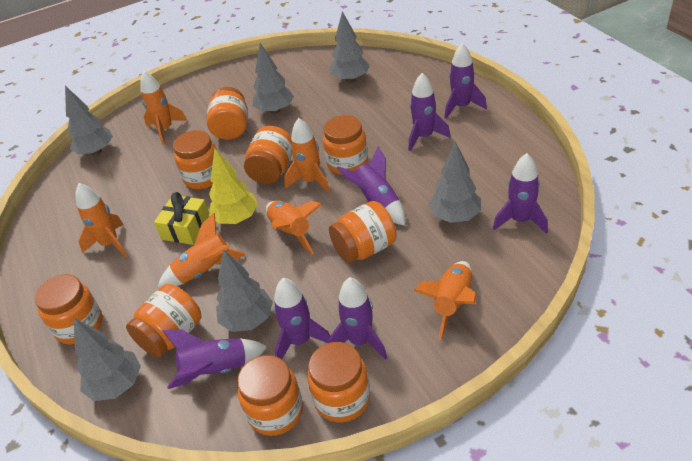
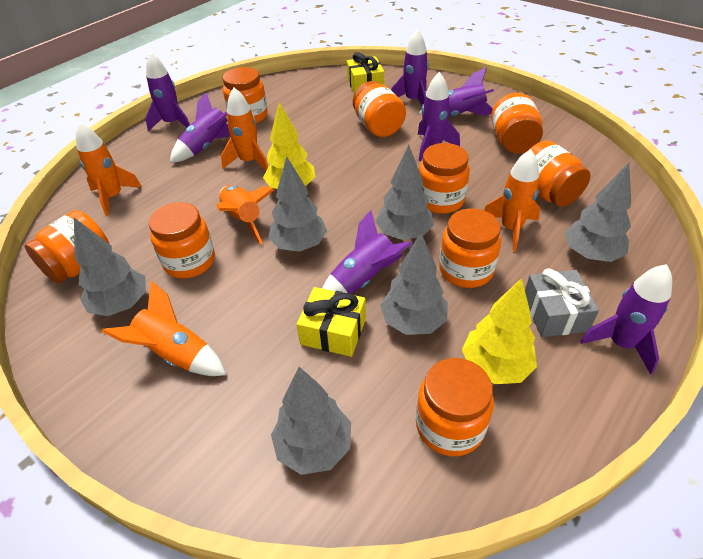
grey gift: none = 0 -> [525,268,599,337] = 1
orange rocket: [76,183,127,257] [140,71,187,145] [157,213,245,288] [266,201,322,254] [284,118,330,193] [413,261,477,340] = 6 -> [76,122,142,216] [102,281,226,376] [216,185,274,244] [221,87,268,171] [484,149,540,252] = 5
yellow gift: [154,192,210,245] = 1 -> [297,287,366,357] [347,52,384,94] = 2
yellow tree: [209,148,258,224] = 1 -> [263,102,316,189] [462,278,537,384] = 2

